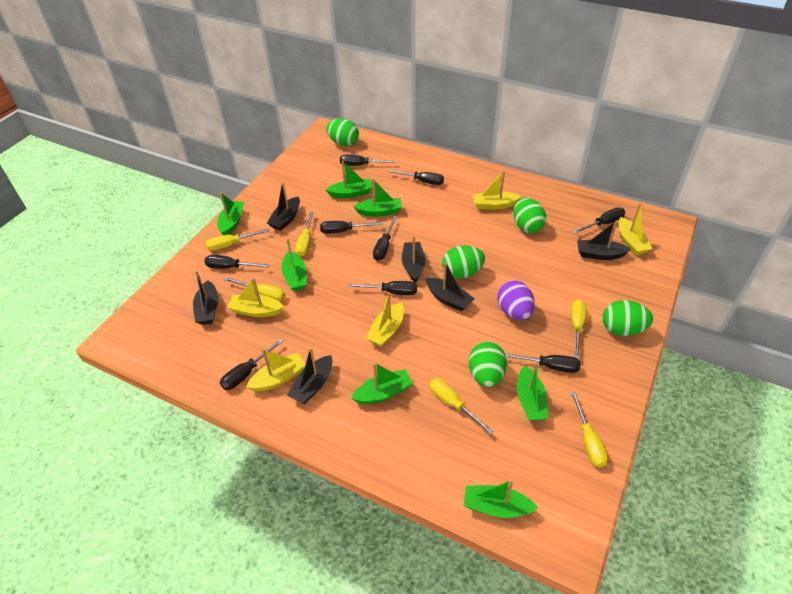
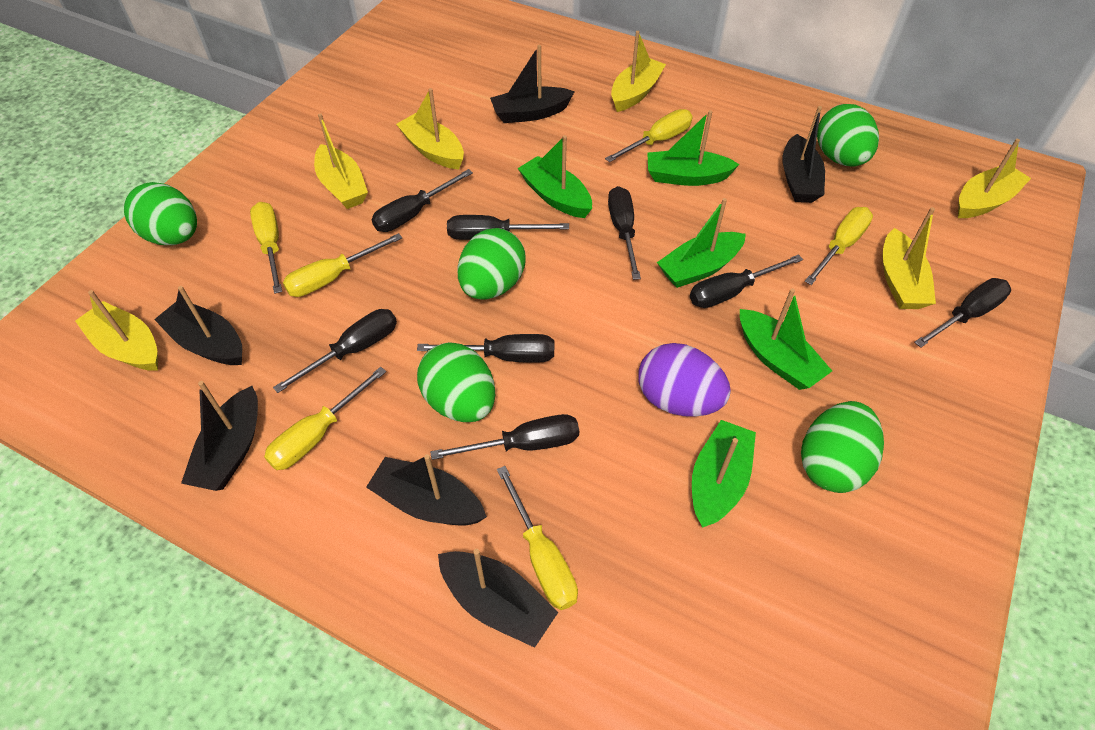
black screwdriver: [204,255,270,269] [220,339,283,390] [320,221,383,234] [340,155,395,166] [349,281,417,295] [373,216,397,261] [388,169,444,185] [505,353,581,373] [573,207,625,234] = 9 -> [273,309,397,393] [372,169,473,232] [417,334,554,363] [430,414,579,460] [447,215,569,240] [608,186,641,280] [690,254,803,308] [914,278,1011,348] = 8
green boat: [217,192,244,235] [282,239,307,291] [326,161,372,198] [351,363,413,404] [353,178,402,217] [464,479,538,518] [517,362,548,421] = 7 -> [518,135,592,218] [647,110,740,186] [657,198,746,288] [692,420,756,528] [740,288,832,390] = 5
yellow boat: [227,278,284,317] [246,349,306,391] [366,292,404,347] [472,171,521,210] [618,204,652,255] = 5 -> [75,290,158,371] [314,113,368,209] [396,88,464,169] [611,31,666,112] [883,207,936,309] [958,139,1031,218] = 6

